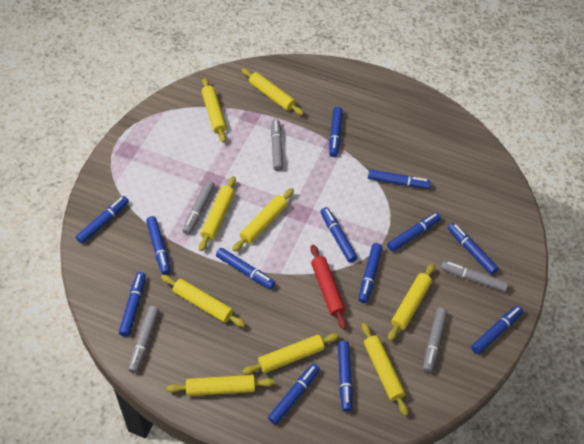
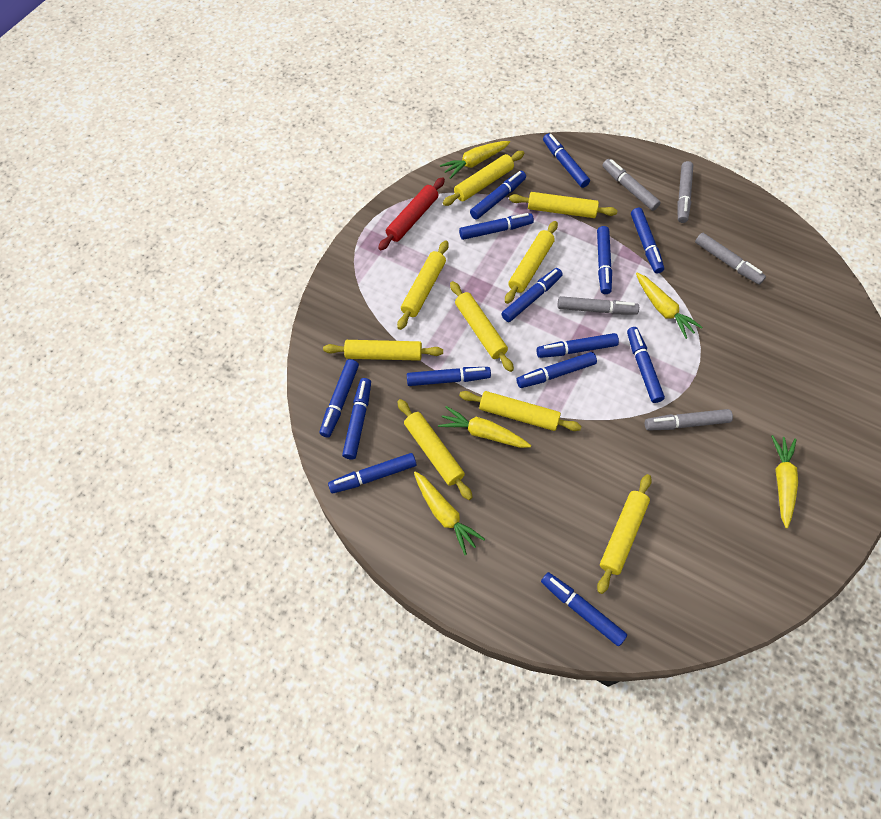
blue marker: [76,196,129,244] [119,272,146,337] [146,216,171,275] [216,248,275,289] [268,363,320,425] [321,207,357,263] [329,107,343,157] [338,341,353,412] [359,243,382,303] [368,169,431,189] [387,213,441,252] [448,223,498,275] [471,305,523,354] = 13 -> [319,359,359,437] [328,453,416,493] [342,378,371,459] [407,367,491,386] [459,213,534,240] [470,171,526,219] [501,268,563,322] [517,352,597,388] [536,333,619,358] [541,572,627,646] [543,133,590,188] [597,226,612,294] [627,327,665,403] [631,208,664,274] = 14
yellow carrot: none = 0 -> [414,471,485,555] [438,406,531,448] [440,141,510,179] [636,273,703,339] [771,435,798,528] = 5

